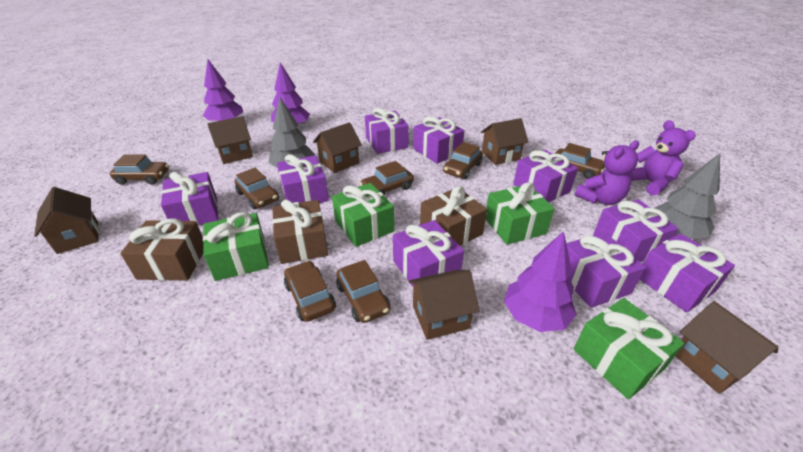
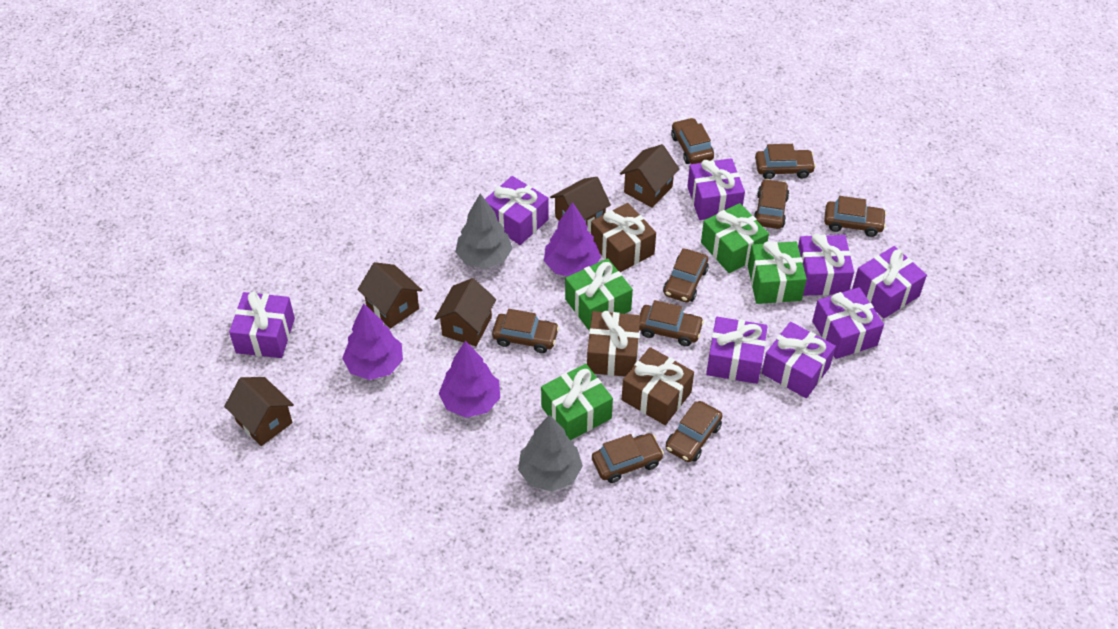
brown car: [110,155,169,185] [235,168,279,210] [284,261,336,322] [336,260,390,323] [360,161,414,196] [443,142,483,179] [555,143,605,179] = 7 -> [492,309,559,353] [592,433,664,483] [639,300,704,346] [663,248,709,303] [666,401,723,462] [671,118,714,164] [754,179,789,229] [755,144,816,179] [824,196,887,237] = 9
brown house: [34,187,99,254] [208,116,253,164] [313,122,362,173] [409,270,480,340] [481,118,528,165] [675,301,778,394] = 6 -> [224,377,294,446] [358,262,422,329] [434,278,496,346] [550,177,611,231] [620,144,680,208] = 5
purple gift: [161,172,218,226] [277,154,329,203] [365,108,409,154] [393,220,464,287] [413,116,464,164] [513,150,578,202] [566,232,646,308] [593,199,678,262] [640,233,735,312] = 9 -> [229,292,295,358] [485,176,549,245] [687,158,745,220] [706,317,768,384] [762,322,836,398] [798,234,854,296] [812,287,884,359] [852,246,927,318] = 8
purple teddy bear: [575,140,639,205] [629,120,696,195] = 2 -> none = 0

